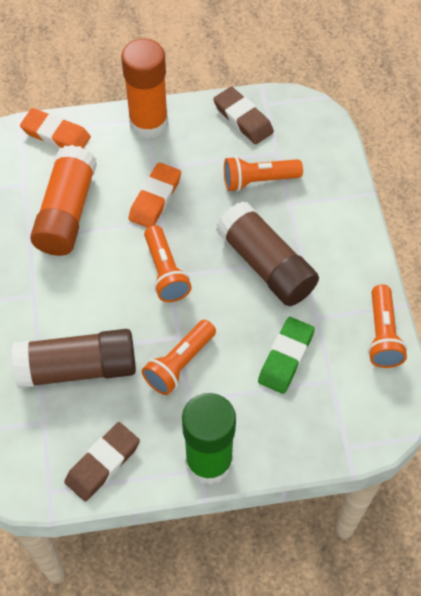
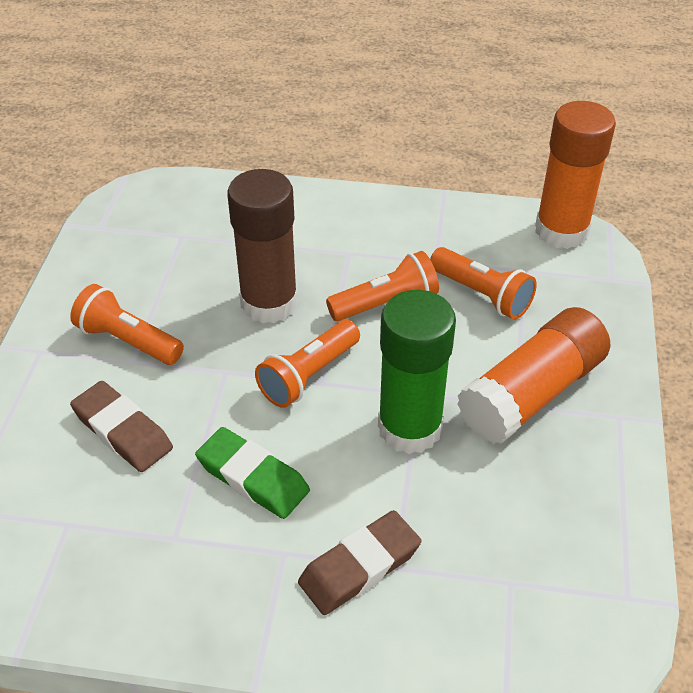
brown glue stick: [12,329,136,388] [216,201,319,306] = 2 -> [227,169,298,323] = 1
orange eraser: [20,108,91,148] [128,162,181,228] = 2 -> none = 0

